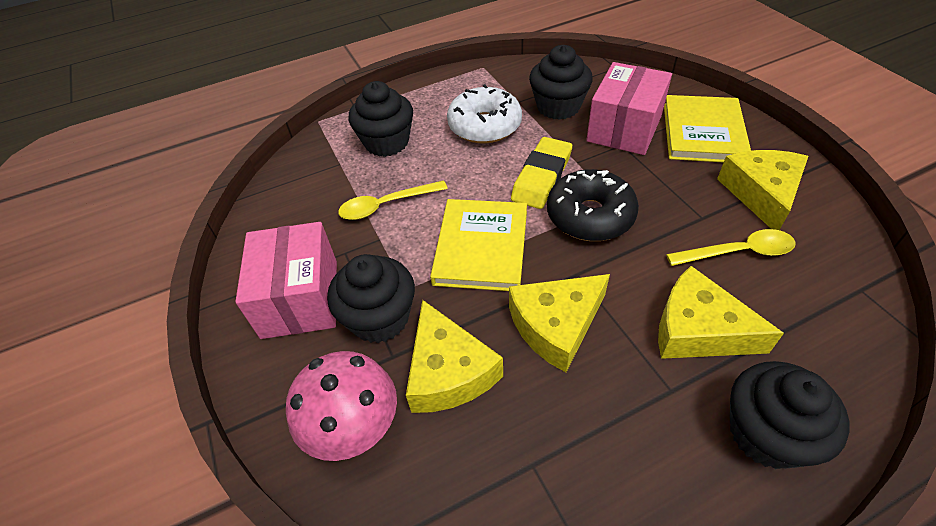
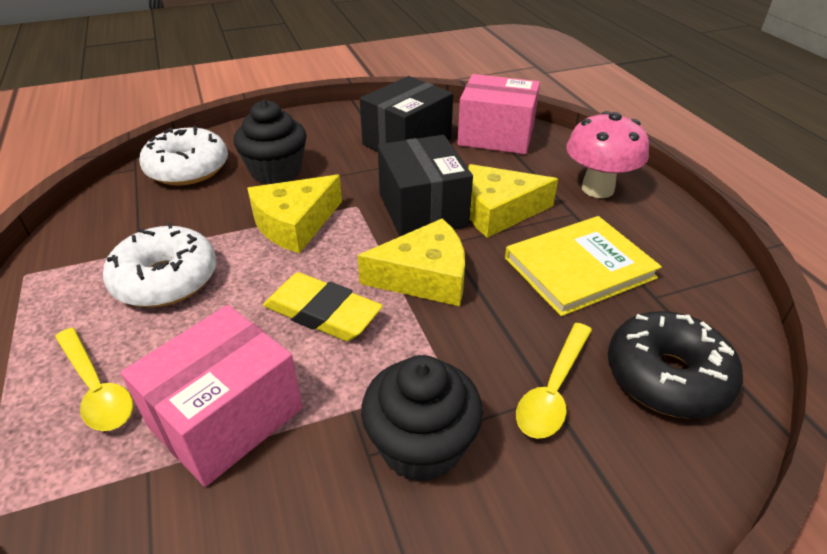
black box: none = 0 -> [360,76,453,152] [378,135,473,236] = 2
black cupcake: [327,254,415,343] [348,81,413,157] [529,45,593,120] [730,361,850,469] = 4 -> [234,100,307,184] [361,355,483,482] = 2
white donut: [447,84,522,143] = 1 -> [103,223,217,307] [139,125,228,186] = 2
yellow book: [430,199,527,291] [664,95,751,162] = 2 -> [505,216,662,316] = 1
yellow cheese: [406,300,503,413] [509,274,610,372] [658,266,784,359] [717,150,808,230] = 4 -> [247,175,342,253] [357,218,465,306] [468,164,558,238] = 3

